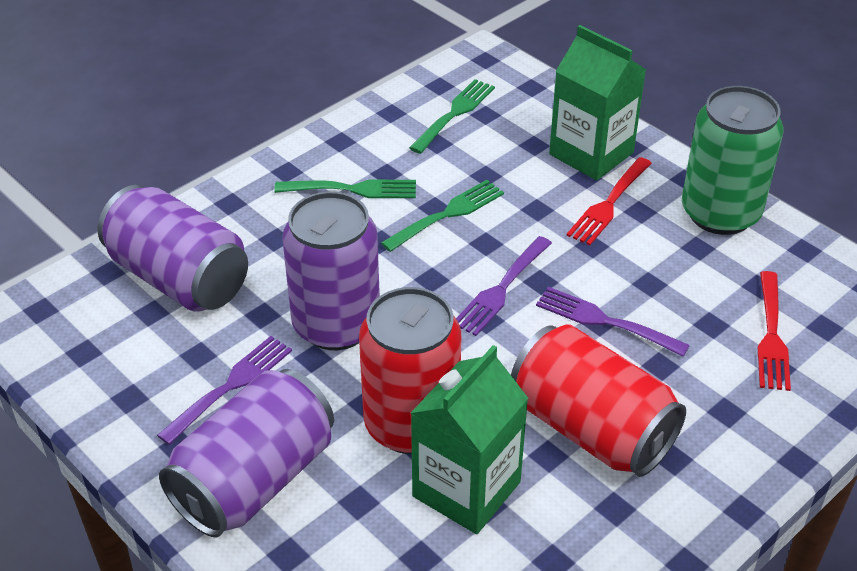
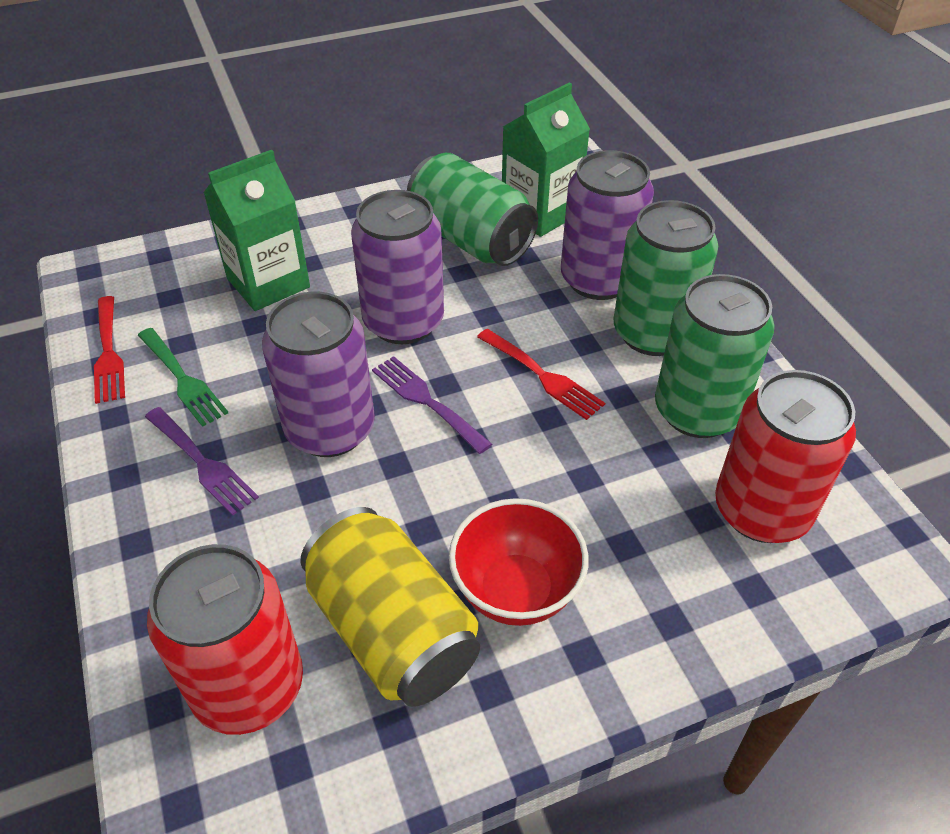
green can: [682,86,784,235] = 1 -> [407,153,538,266] [613,200,718,356] [655,274,775,438] = 3
green fork: [274,179,416,198] [381,180,504,252] [409,79,495,154] = 3 -> [138,328,228,427] = 1
purple fork: [157,336,292,445] [456,236,552,336] [536,287,690,357] = 3 -> [145,407,259,516] [372,356,492,454] = 2
red bowl: none = 0 -> [449,498,589,626] = 1
yellow can: none = 0 -> [300,507,480,707] = 1

